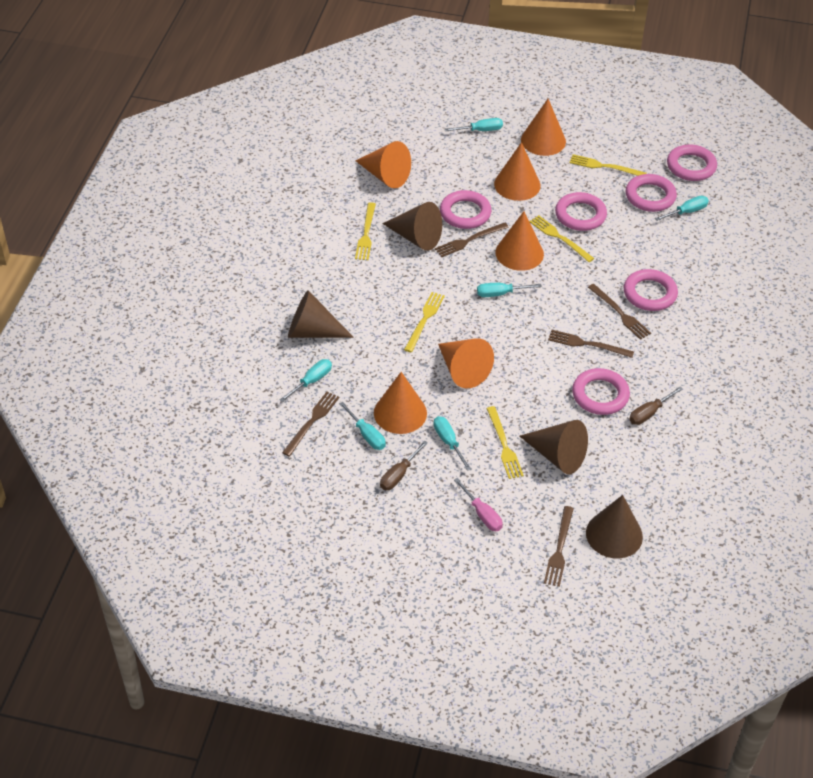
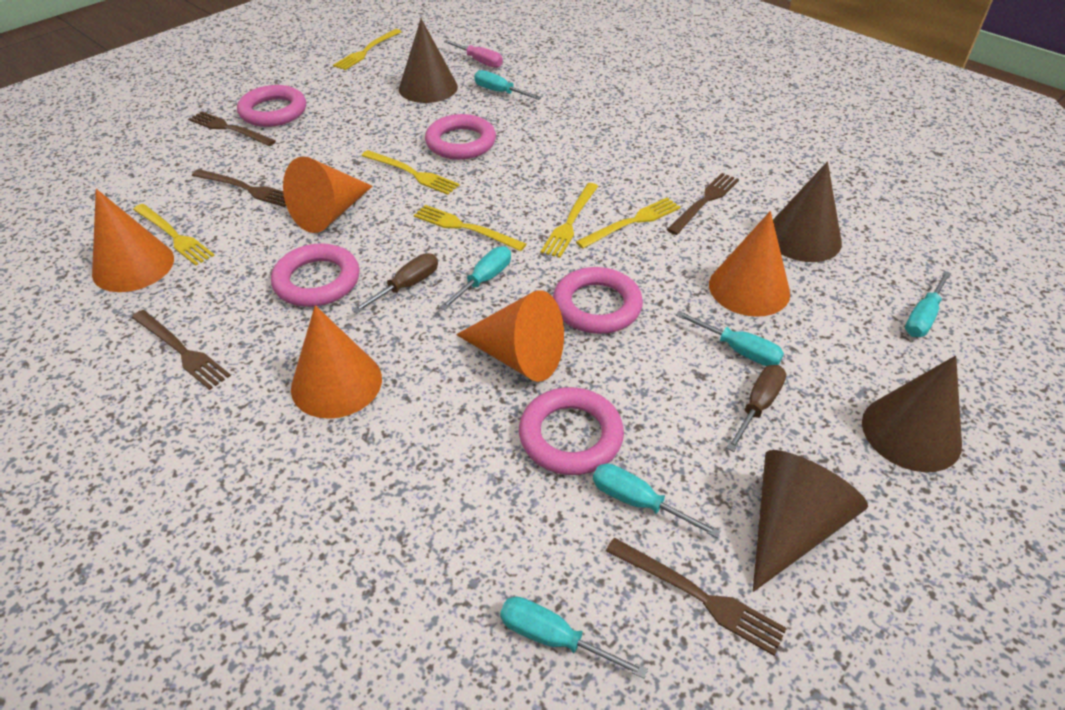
orange cone: [355,141,411,188] [374,372,427,434] [438,338,494,388] [494,142,541,201] [495,211,544,271] [521,99,566,156] = 6 -> [92,189,174,292] [283,156,372,233] [291,305,382,419] [456,290,564,382] [709,211,790,317] = 5
pink ring: [440,190,492,229] [555,192,607,231] [572,368,630,415] [624,269,678,311] [626,174,677,212] [667,144,717,181] = 6 -> [237,85,306,127] [271,243,360,307] [425,114,496,160] [519,387,624,475] [553,267,643,334] = 5
yellow fork: [355,202,376,260] [404,292,445,352] [486,406,524,479] [529,215,594,262] [570,154,646,176] = 5 -> [133,204,215,266] [333,29,402,70] [362,150,460,195] [414,205,526,251] [541,183,598,258] [576,197,681,249] = 6

